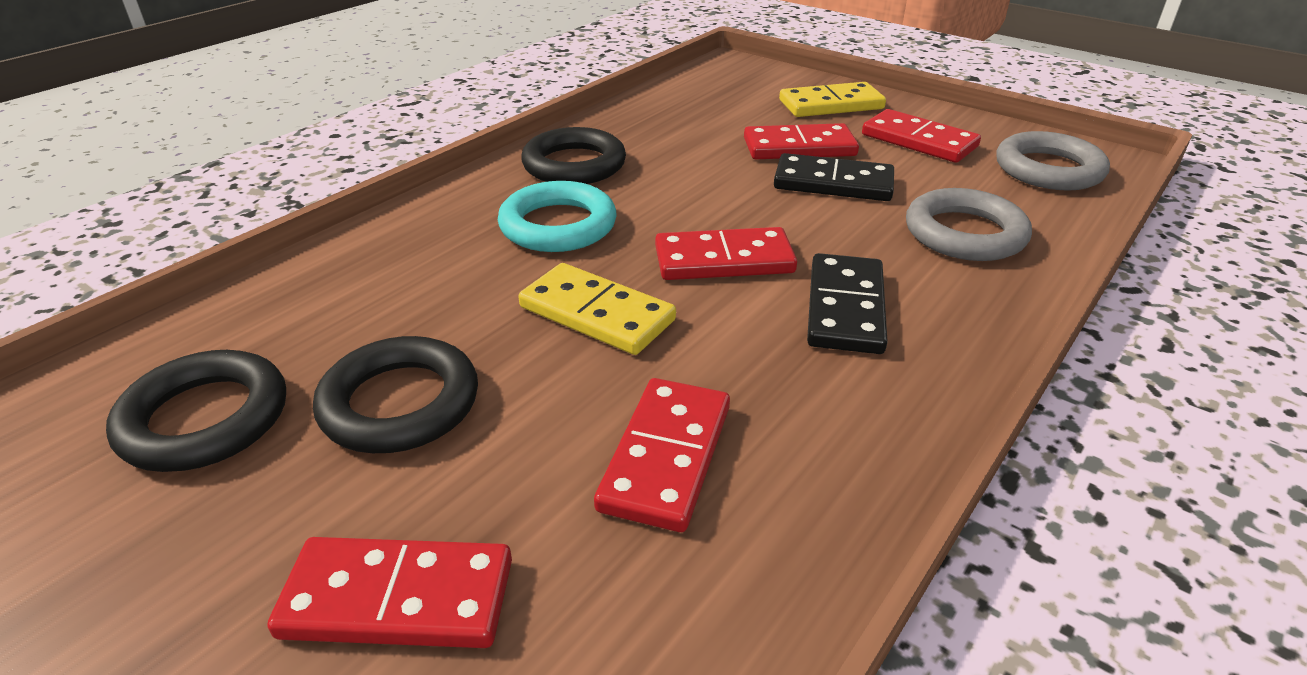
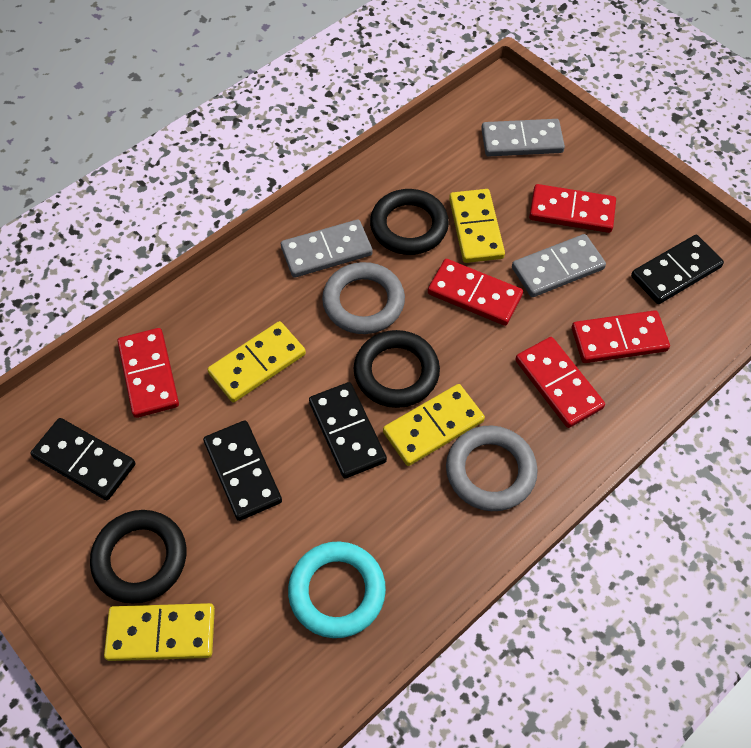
black domino: [774,153,894,201] [807,253,888,354] = 2 -> [31,418,135,500] [203,420,282,521] [309,382,387,478] [631,235,724,304] = 4
grey domino: none = 0 -> [281,220,373,278] [481,119,565,157] [512,234,606,297] = 3
yellow domino: [518,263,676,355] [779,82,886,117] = 2 -> [104,603,215,661] [207,321,306,402] [383,384,485,466] [449,189,505,263] = 4

